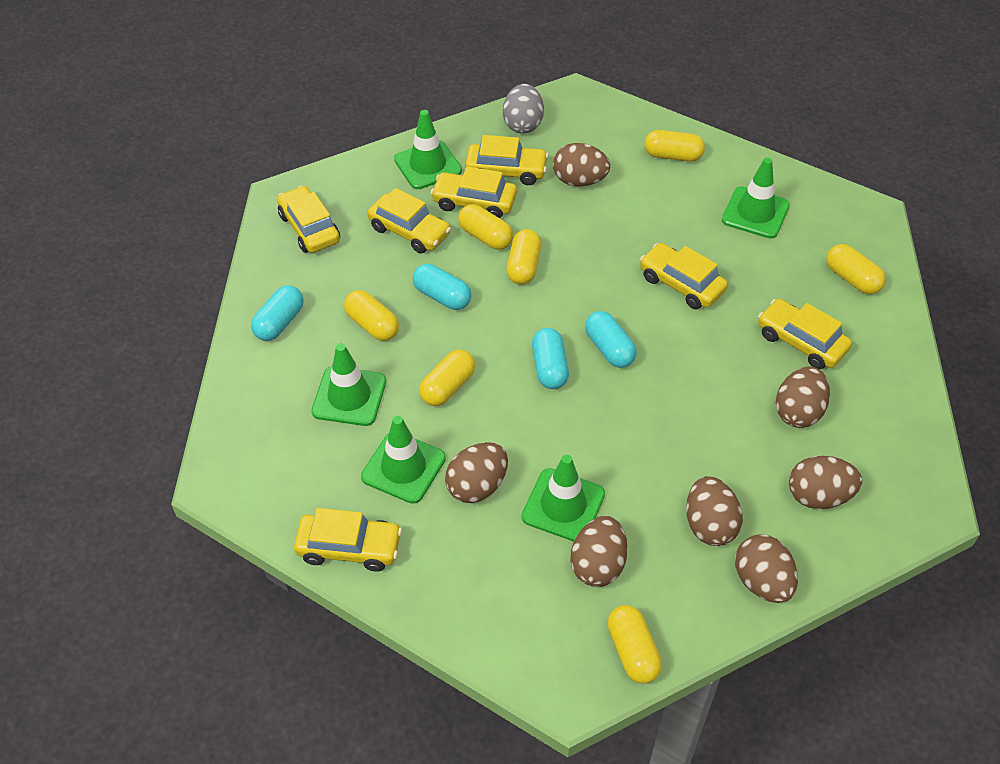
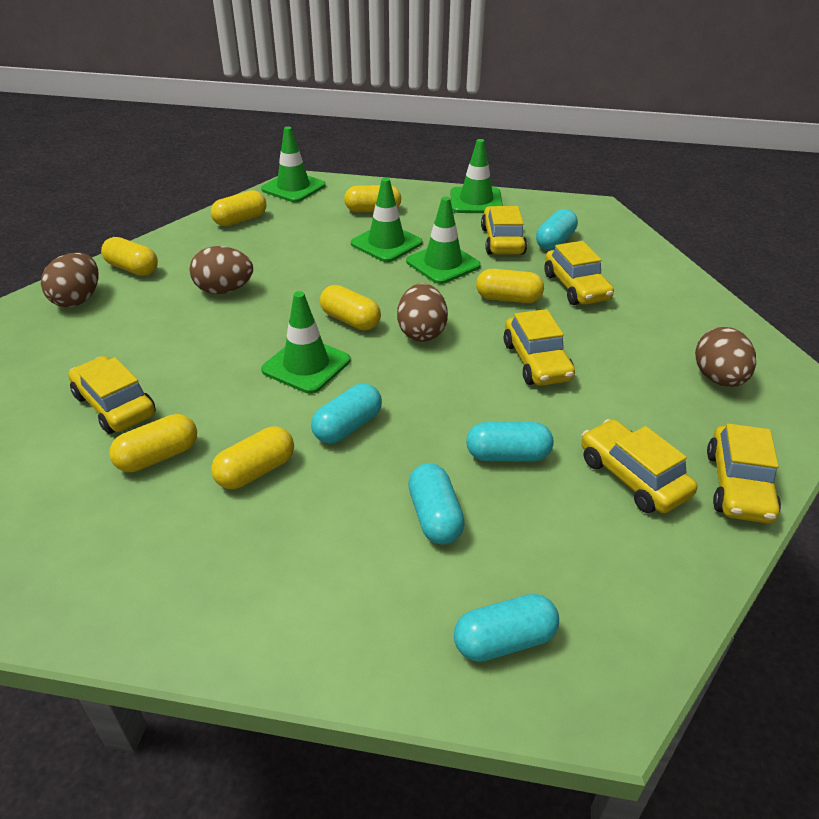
brown egg: [445,442,508,503] [553,143,610,186] [570,516,628,587] [686,476,743,546] [735,534,798,603] [776,366,830,428] [789,456,862,509] = 7 -> [41,253,99,307] [189,246,253,294] [397,283,448,342] [695,327,756,387] = 4
grey egg: [503,84,544,134] = 1 -> none = 0
turquoise capsule: [251,286,304,341] [413,264,472,310] [532,328,569,389] [585,311,637,368] = 4 -> [311,384,382,444] [408,463,465,545] [454,594,559,662] [466,422,553,461] [536,209,578,251] = 5
yellow car: [277,186,340,253] [294,508,402,572] [367,188,451,253] [431,166,517,218] [465,135,549,185] [640,243,728,309] [758,299,852,369] = 7 -> [68,356,156,434] [481,206,527,255] [504,309,575,386] [544,241,614,305] [581,419,697,513] [707,423,781,523] = 6

